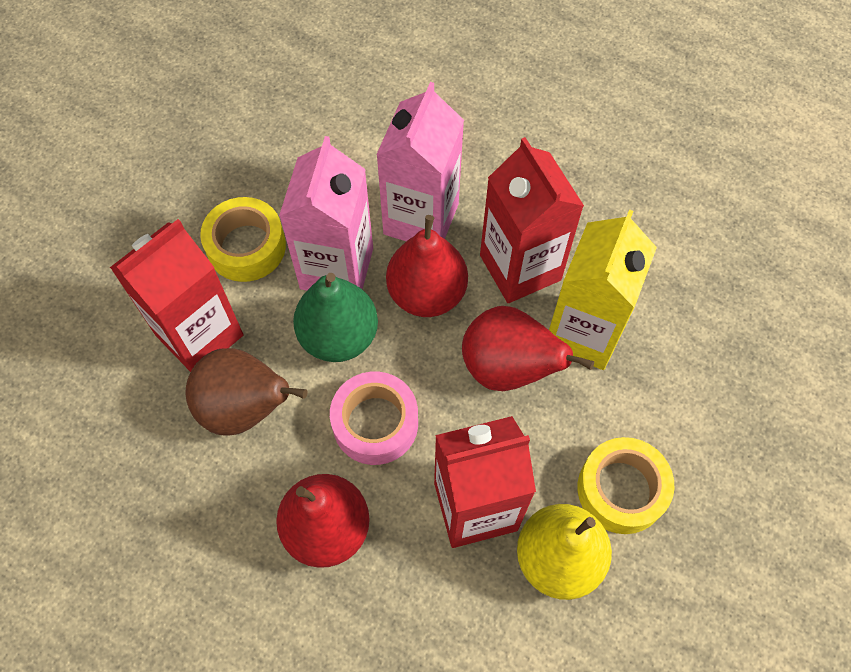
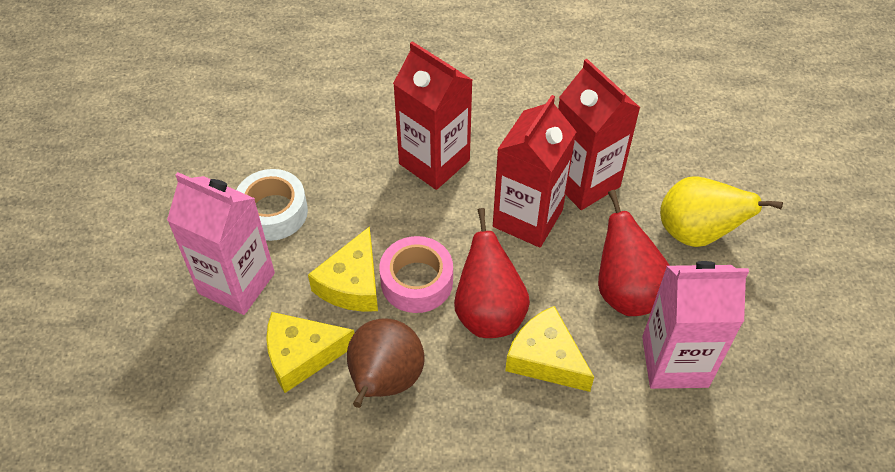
green pear: [293,273,378,362] = 1 -> none = 0
red pear: [276,474,370,568] [386,215,468,317] [462,306,594,391] = 3 -> [454,208,530,338] [598,190,670,316] = 2
white tape: none = 0 -> [237,169,308,241] = 1
yellow carton: [549,209,657,370] = 1 -> none = 0
yellow cheese: none = 0 -> [266,312,354,393] [308,226,378,312] [505,306,594,392] = 3
yellow tape: [200,197,286,282] [577,437,674,534] = 2 -> none = 0

